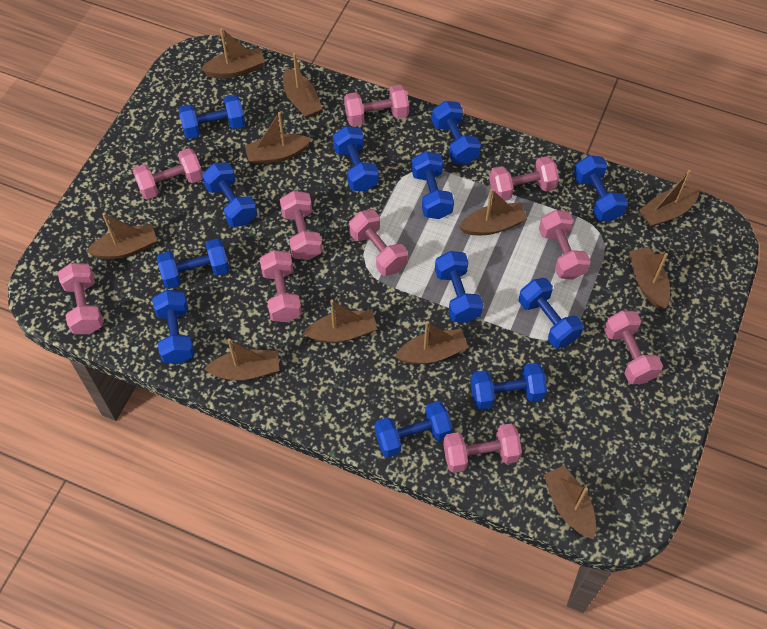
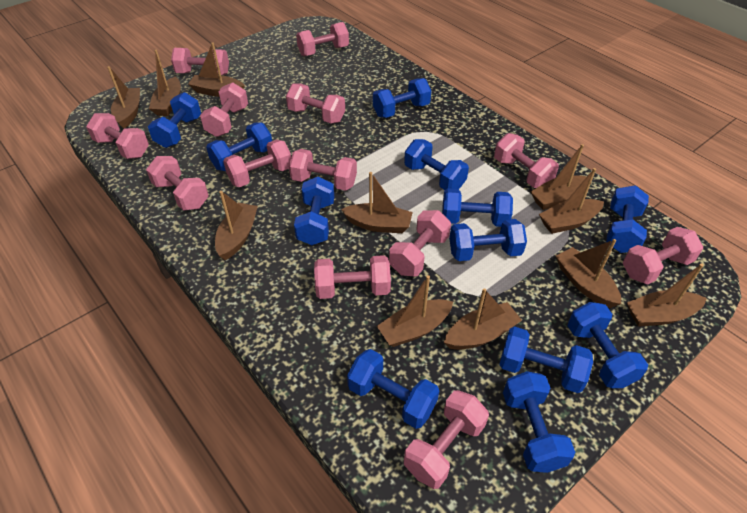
pink dumbbell: [58,263,103,334] [133,148,203,200] [260,250,302,322] [280,191,323,260] [344,85,409,126] [349,210,408,276] [443,424,522,473] [489,156,559,201] [539,210,591,280] [604,311,663,384] = 10 -> [86,113,149,159] [146,156,209,210] [171,48,229,75] [200,82,248,137] [223,140,291,187] [286,83,345,124] [289,149,357,191] [296,22,349,56] [314,255,391,299] [389,210,451,276] [404,390,489,489] [494,133,559,188] [623,227,703,285] = 13

